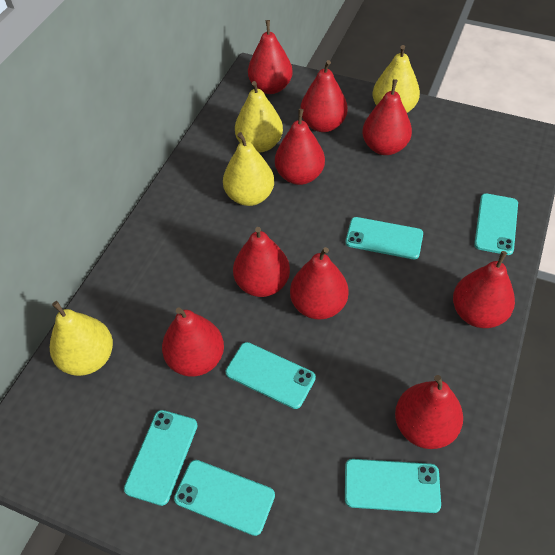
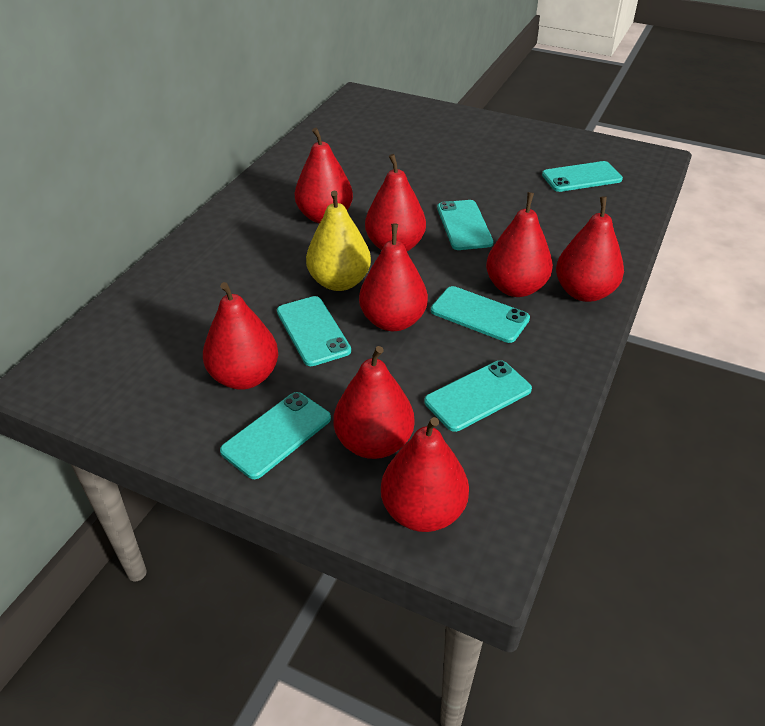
red pear: [162,307,224,377] [233,227,290,297] [248,20,293,94] [275,109,325,185] [290,247,349,319] [300,60,348,132] [362,79,412,155] [395,375,463,449] [453,251,515,328] = 9 -> [203,282,278,390] [295,128,353,224] [334,346,414,459] [359,224,428,331] [365,154,426,251] [381,417,469,532] [486,192,553,297] [556,196,624,302] = 8
yellow pear: [50,301,113,376] [223,132,274,206] [235,81,283,152] [373,45,420,113] = 4 -> [306,191,371,291] = 1

